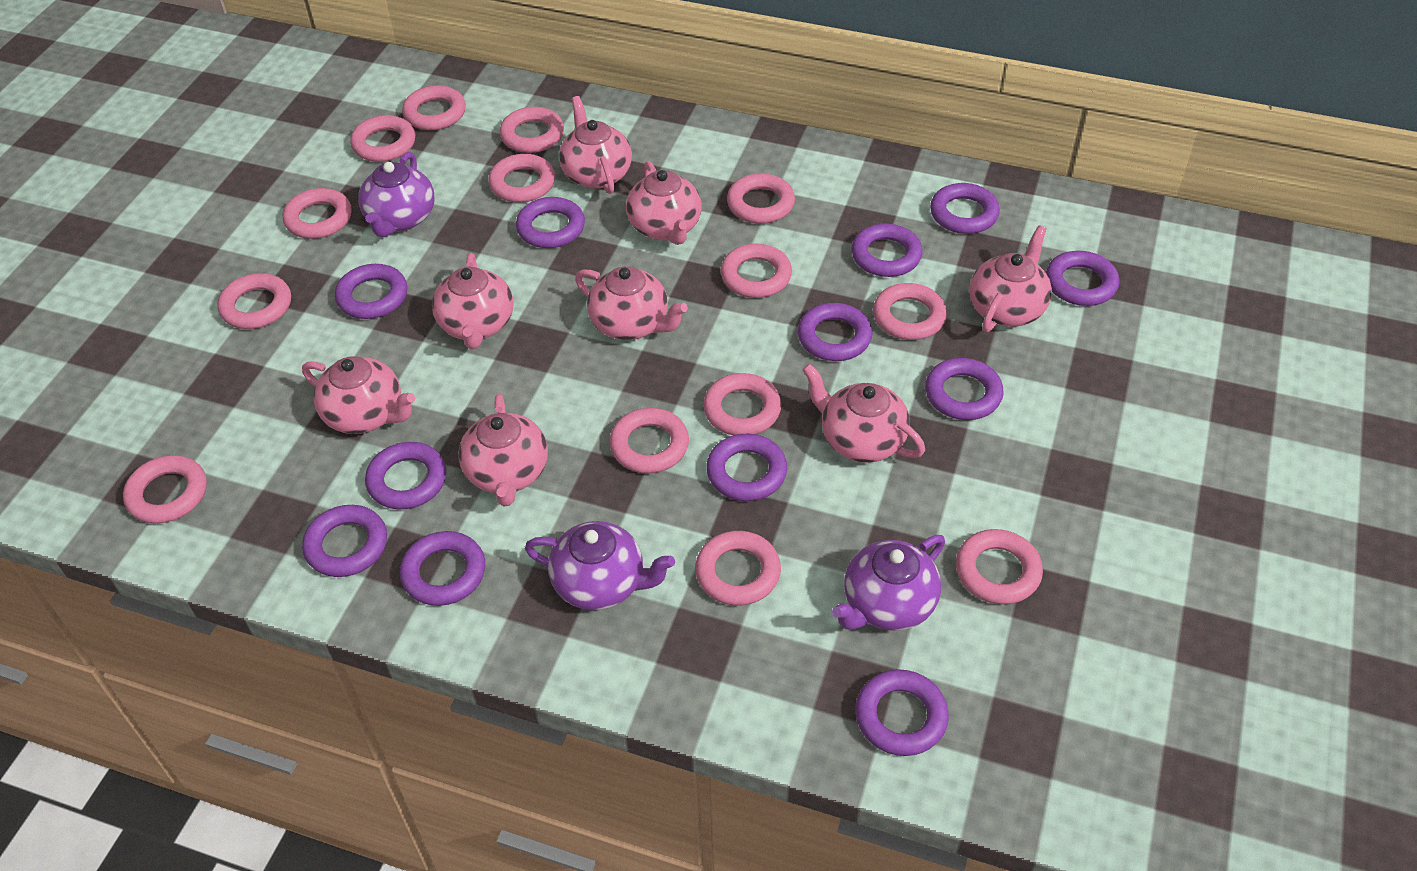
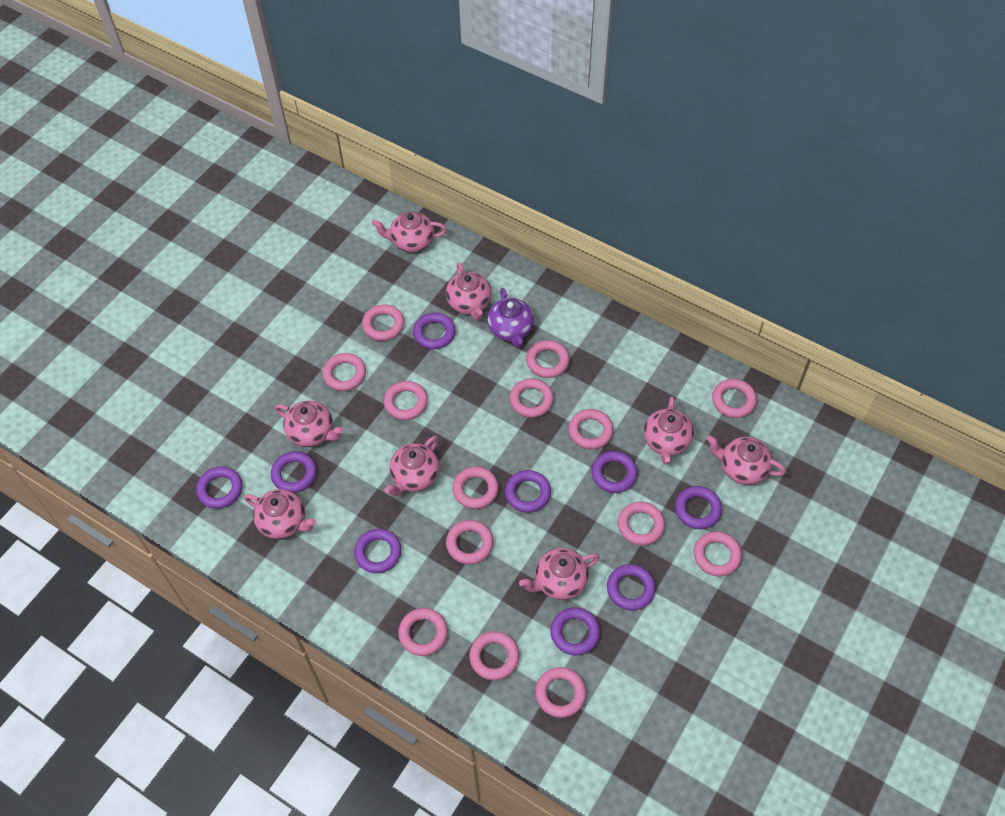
purple ring: [302,505,387,577] [335,264,407,319] [365,442,447,509] [400,531,485,606] [516,197,585,248] [706,434,787,501] [798,303,873,361] [852,223,923,277] [855,669,949,756] [925,358,1004,420] [930,183,1000,234] [1046,251,1119,306] = 12 -> [196,466,243,509] [271,451,317,493] [354,529,402,573] [413,313,456,349] [505,470,551,513] [550,607,600,656] [591,451,637,493] [607,564,656,610] [675,486,722,529] = 9
purple teapot: [358,152,435,237] [525,521,675,610] [832,535,945,631] = 3 -> [487,288,534,348] = 1

